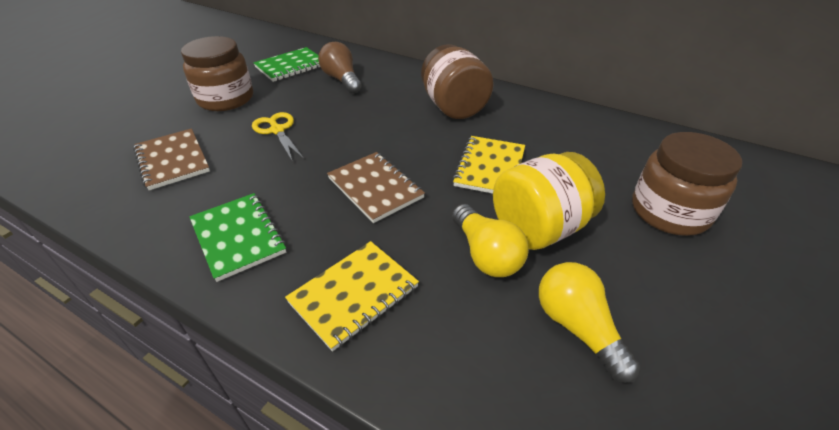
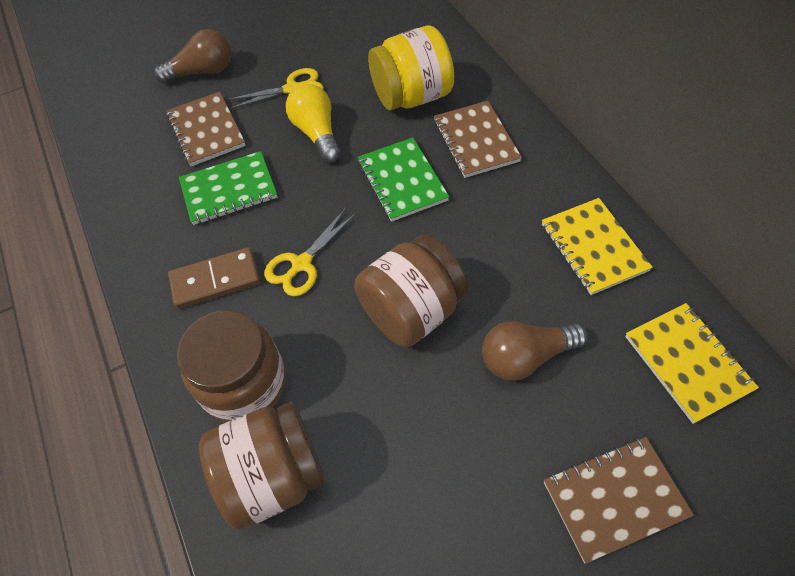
brown domino: none = 0 -> [168,247,260,309] = 1
brown light bulb: [318,42,361,93] = 1 -> [154,29,231,84] [482,321,587,381] = 2
brown notebook: [133,128,210,190] [327,152,425,223] = 2 -> [166,91,246,166] [434,101,522,178] [544,437,694,564] = 3
yellow light bulb: [452,204,529,277] [539,262,640,383] = 2 -> [286,84,341,163] = 1
yellow scissors: [252,112,304,160] = 1 -> [227,68,324,109] [264,209,356,297] = 2

